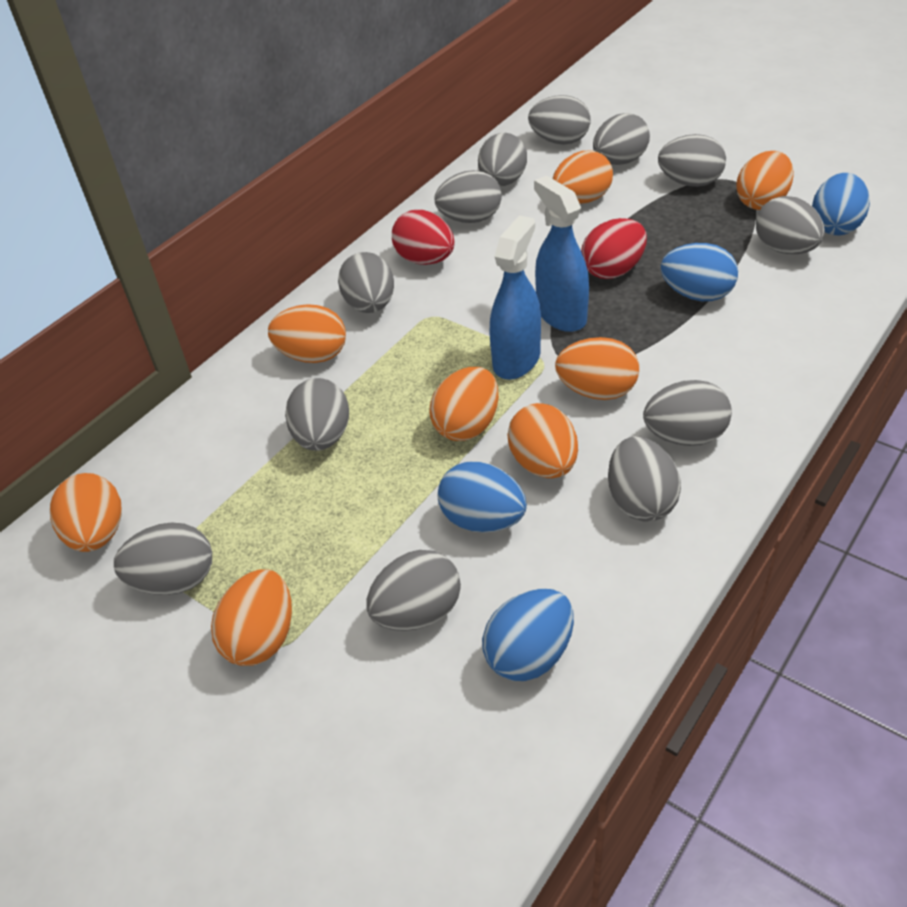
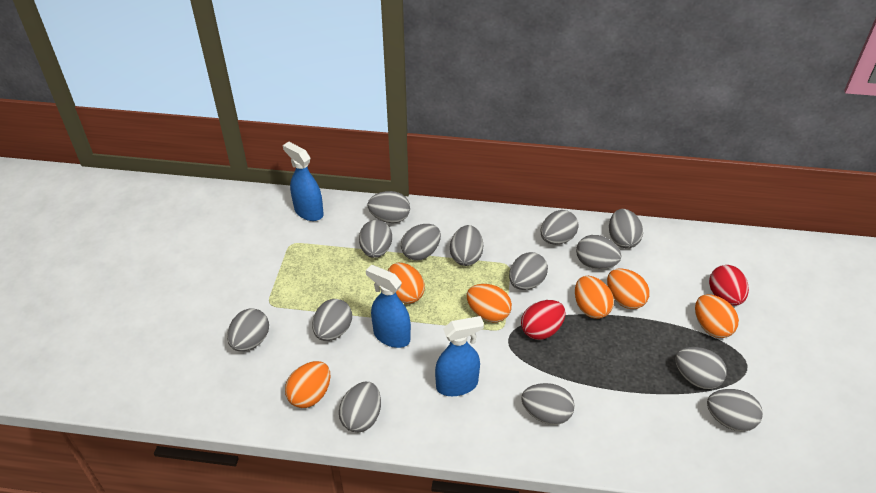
blue egg: [438,462,527,533] [482,589,574,681] [661,243,738,301] [812,173,870,235] = 4 -> none = 0
blue spray bottle: [489,215,541,380] [534,176,589,332] = 2 -> [283,142,324,221] [366,265,411,348] [435,316,484,396] = 3
grey egg: [114,522,212,595] [285,378,349,451] [338,252,394,313] [366,550,461,631] [434,170,502,223] [478,133,527,186] [528,95,590,145] [593,113,650,165] [608,436,681,522] [643,380,732,446] [658,134,726,187] [756,196,825,254] = 12 -> [227,308,269,351] [312,299,352,341] [339,382,381,432] [359,220,392,258] [368,191,410,223] [401,224,441,261] [450,225,483,266] [509,252,548,290] [521,383,575,425] [540,210,579,245] [576,235,621,269] [609,209,643,248] [675,347,727,389] [707,389,763,432] = 14
orange egg: [50,473,122,552] [211,569,292,666] [268,304,346,363] [429,367,499,441] [507,403,578,478] [553,150,613,204] [555,337,639,400] [736,151,794,210] = 8 -> [285,361,330,408] [388,263,425,304] [467,284,512,322] [575,276,614,319] [607,268,650,309] [695,294,739,338] = 6

